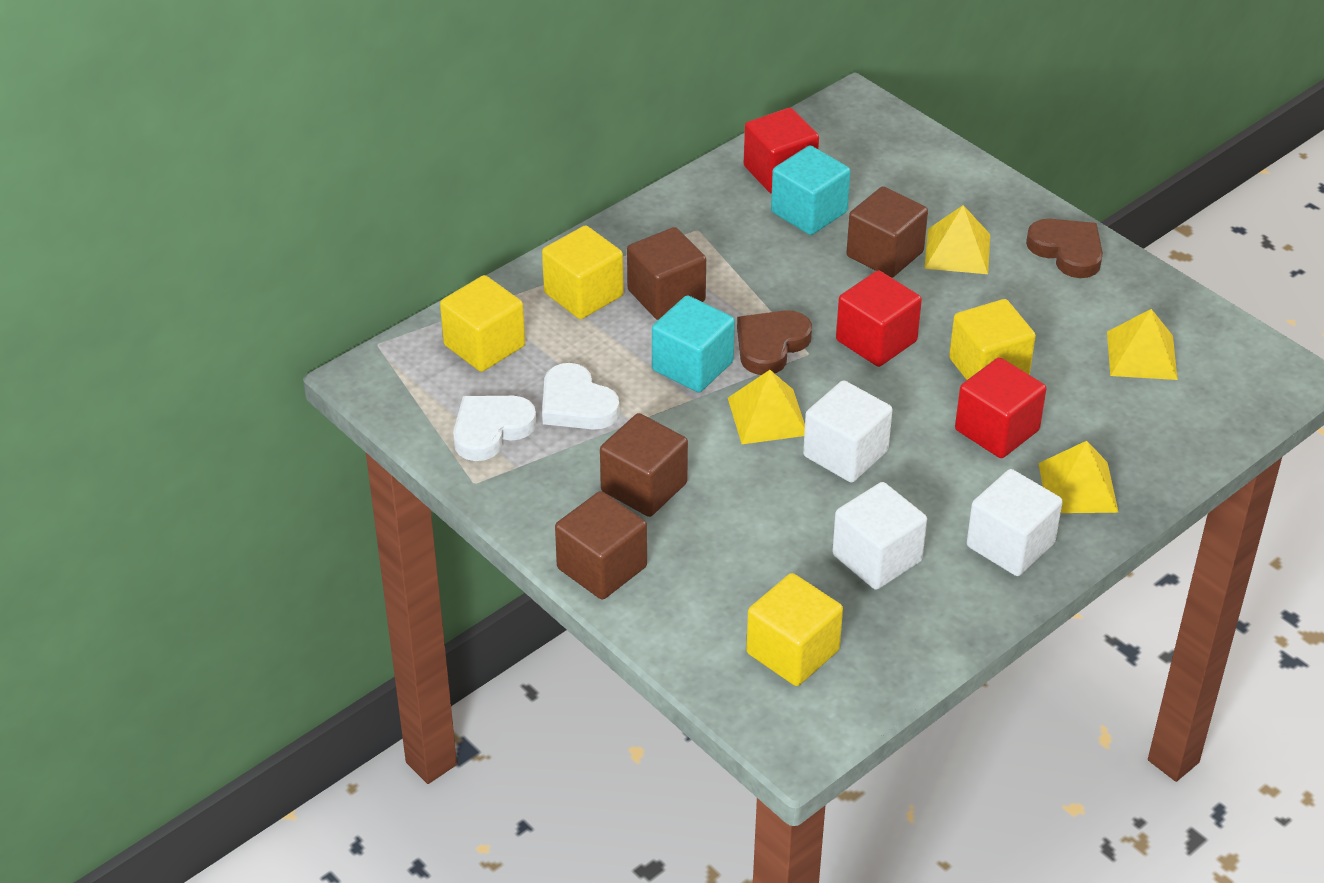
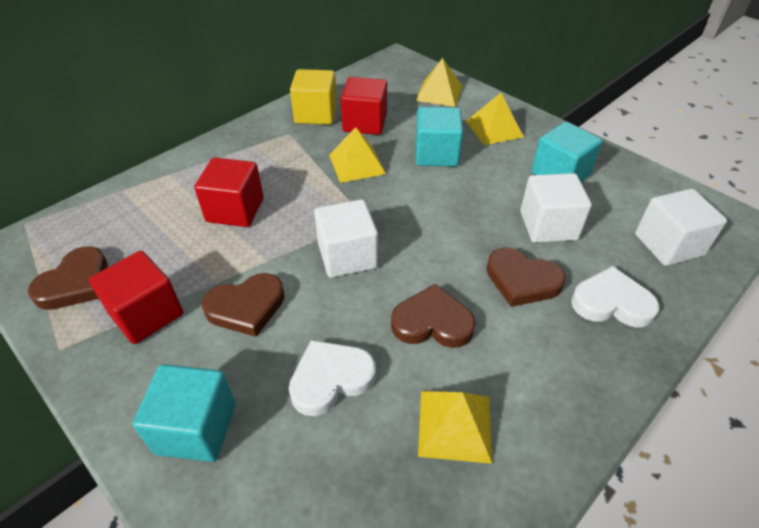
brown cube: [555,491,647,600] [600,413,688,517] [627,227,706,320] [846,186,928,278] = 4 -> none = 0
brown heart: [737,310,812,375] [1026,219,1103,278] = 2 -> [28,246,108,310] [202,273,285,337] [391,284,476,348] [486,248,566,307] = 4
turquoise cube: [652,295,735,393] [771,146,851,235] = 2 -> [133,364,235,462] [416,107,463,167] [531,122,602,182] = 3
yellow cube: [440,275,525,372] [542,225,624,319] [746,573,843,686] [949,299,1036,380] = 4 -> [290,69,337,125] = 1

